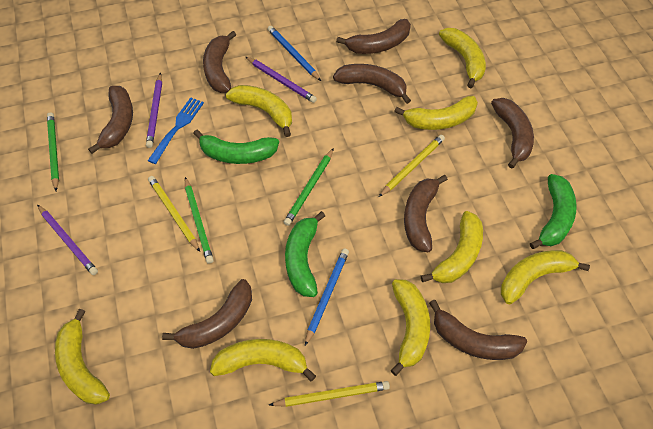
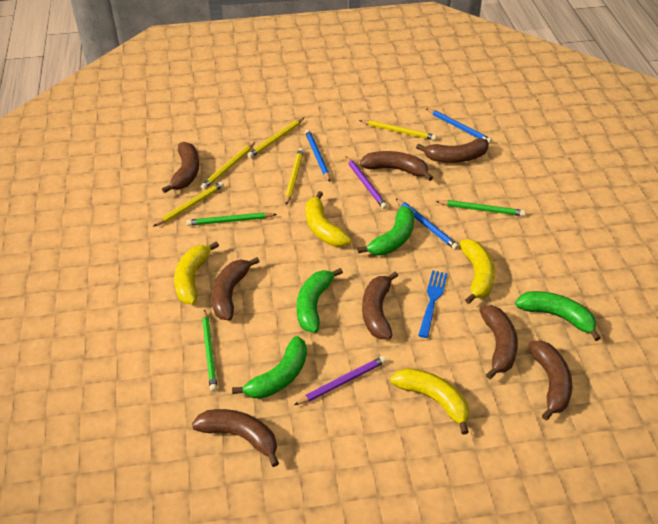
blue pencil: [268,26,321,81] [305,248,349,346] = 2 -> [305,129,330,182] [395,198,459,250] [426,108,492,144] = 3
green banana: [193,130,279,164] [285,211,325,297] [530,174,577,249] = 3 -> [232,336,307,399] [297,268,343,333] [357,206,414,255] [515,291,601,341] = 4
purple pencil: [37,205,98,275] [146,73,162,148] [246,57,317,103] = 3 -> [294,356,387,405] [346,156,388,209] = 2
yellow banana: [55,309,110,405] [210,339,316,381] [226,85,292,137] [391,279,430,376] [394,96,478,130] [421,211,483,283] [439,28,486,88] [501,250,590,304] = 8 -> [174,241,219,304] [305,191,351,247] [390,368,469,435] [459,239,495,304] = 4
yellow pencil: [148,176,200,252] [269,381,390,407] [379,135,445,197] = 3 -> [153,182,224,227] [201,142,255,189] [247,117,305,158] [285,148,304,205] [359,120,437,140] = 5

